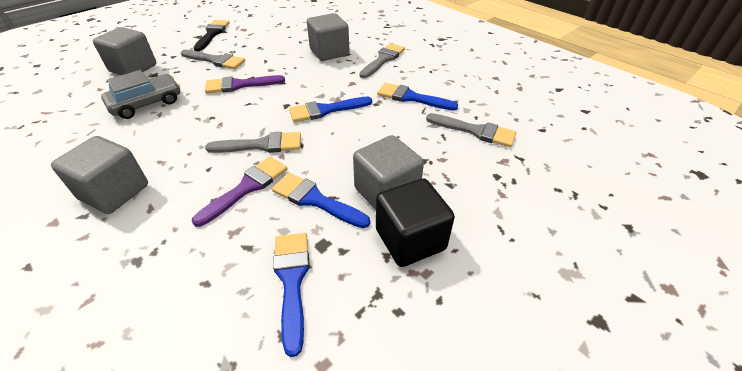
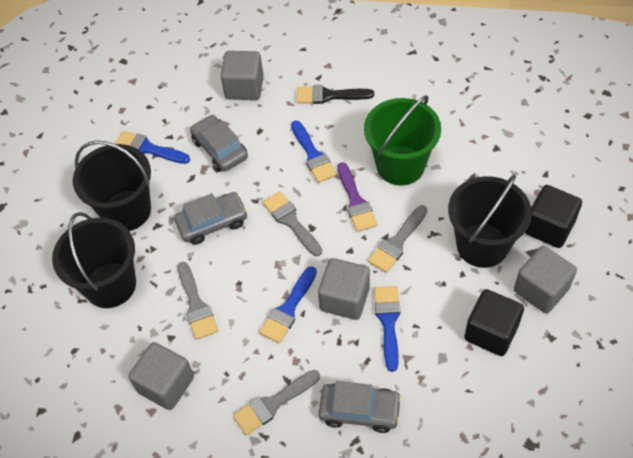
black bucket: none = 0 -> [52,212,136,308] [73,140,151,231] [448,175,532,268] = 3
black cube: [376,178,455,267] = 1 -> [464,289,524,356] [525,185,582,248] = 2
green bucket: none = 0 -> [364,95,441,185] = 1
grey car: [101,70,180,119] = 1 -> [174,192,248,245] [190,115,248,172] [319,381,402,433] = 3
purple brush: [192,157,288,227] [205,75,285,93] = 2 -> [337,162,378,232] = 1

